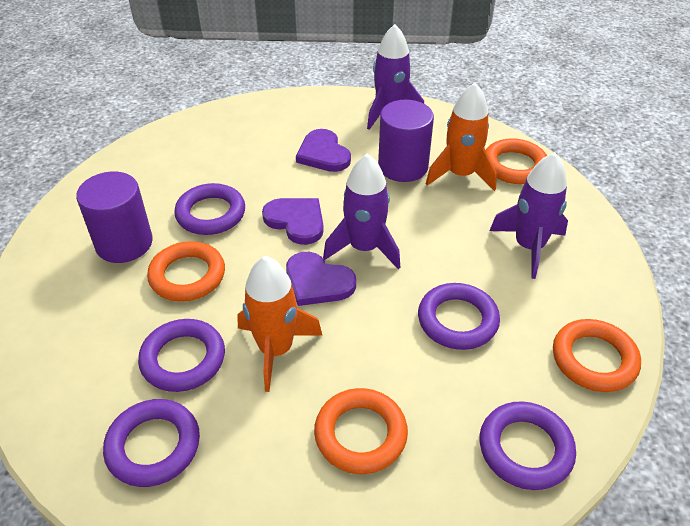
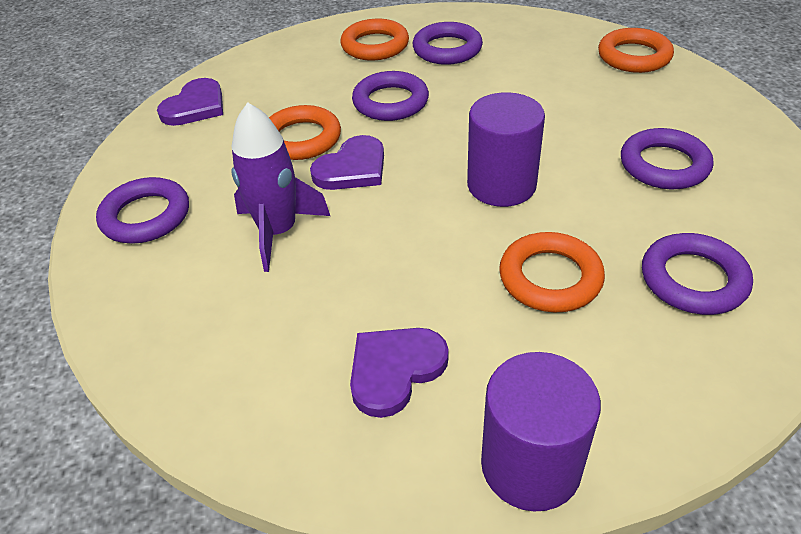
orange rocket: [237,256,322,392] [426,83,497,191] = 2 -> none = 0
purple rocket: [323,154,400,269] [367,24,424,130] [490,152,568,279] = 3 -> [231,102,330,272] = 1

